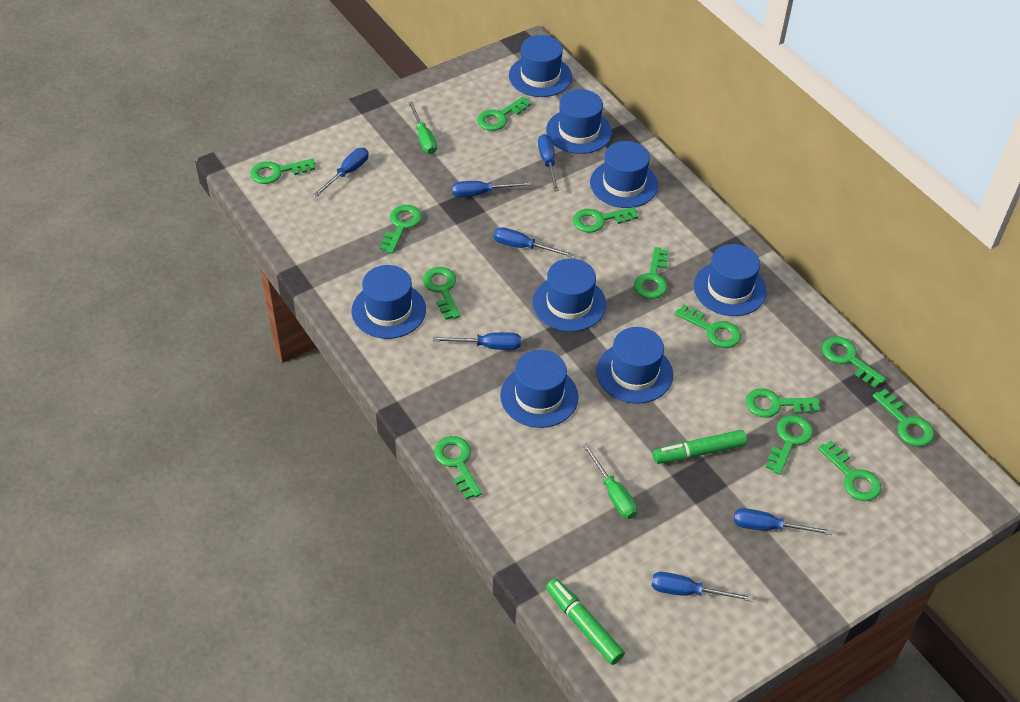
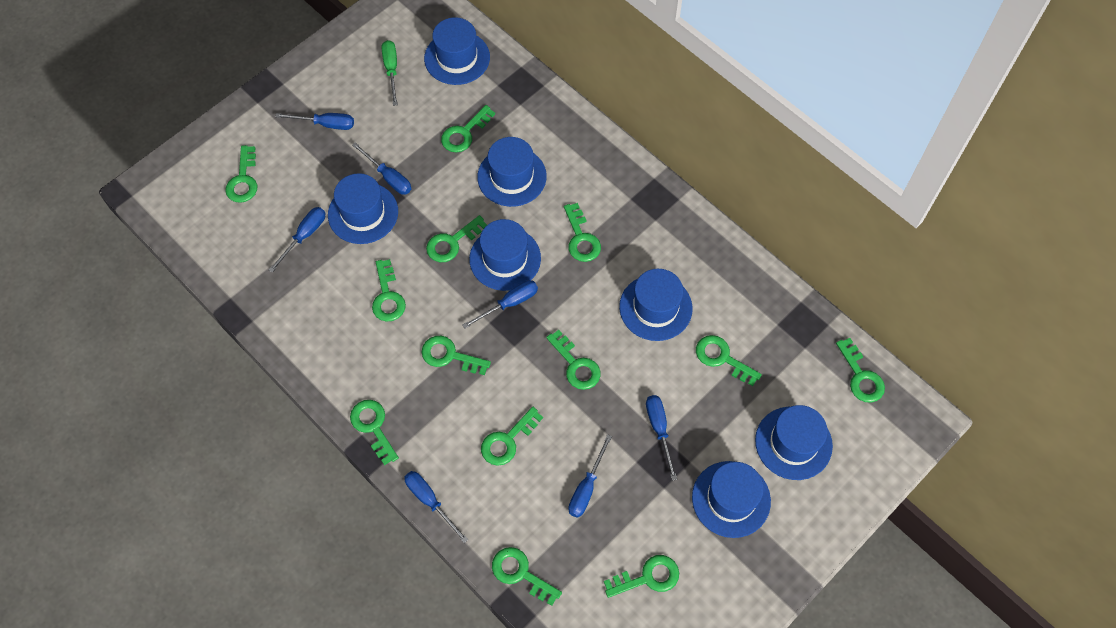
blue hat: [352,265,426,339] [500,350,578,428] [509,35,572,97] [533,258,606,332] [546,89,612,154] [590,141,658,208] [596,327,673,404] [694,244,767,316] = 8 -> [328,173,398,244] [424,17,490,85] [469,219,541,291] [477,137,547,207] [619,269,693,341] [692,461,771,538] [755,405,833,480] = 7
green marker: [546,578,625,665] [653,430,747,464] = 2 -> none = 0
green screwdriver: [408,101,437,154] [583,443,637,519] = 2 -> [382,40,398,106] = 1

